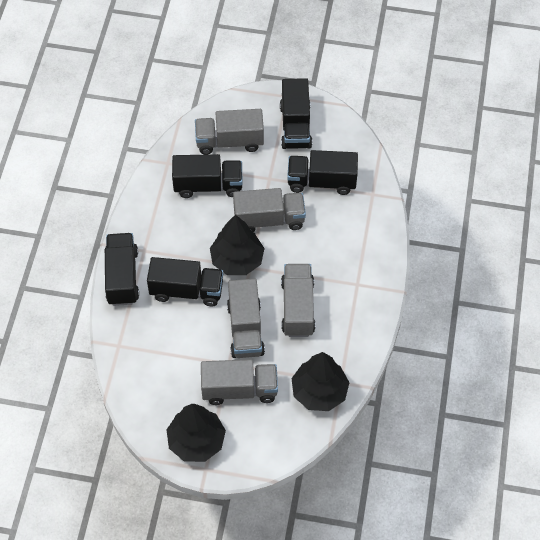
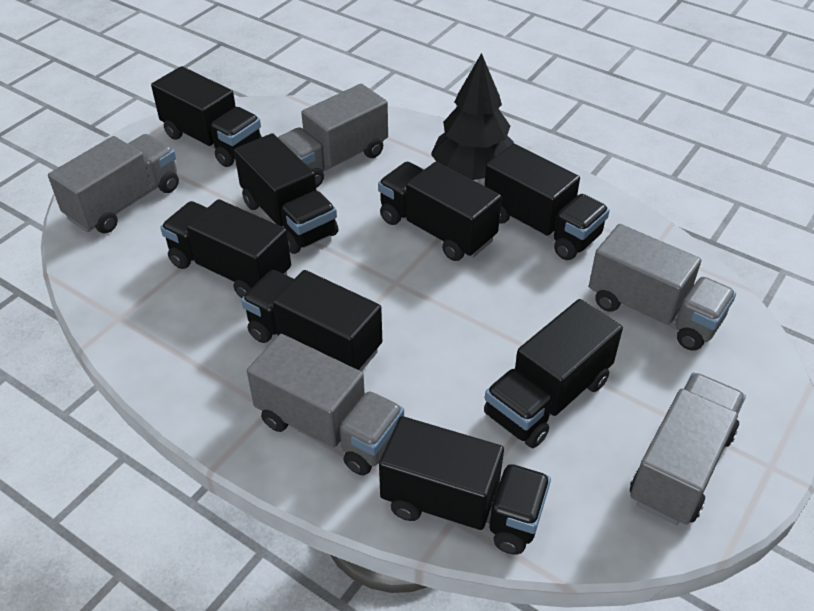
black tree: [166,404,226,462] [210,215,265,275] [291,352,350,411] = 3 -> [431,53,514,180] = 1
black truck: [105,233,139,306] [147,257,223,306] [172,154,242,198] [280,78,312,149] [287,150,358,195] = 5 -> [151,66,262,167] [160,199,291,298] [234,133,338,254] [241,270,382,371] [378,162,502,261] [379,416,551,555] [484,144,610,260] [484,299,623,448] = 8

